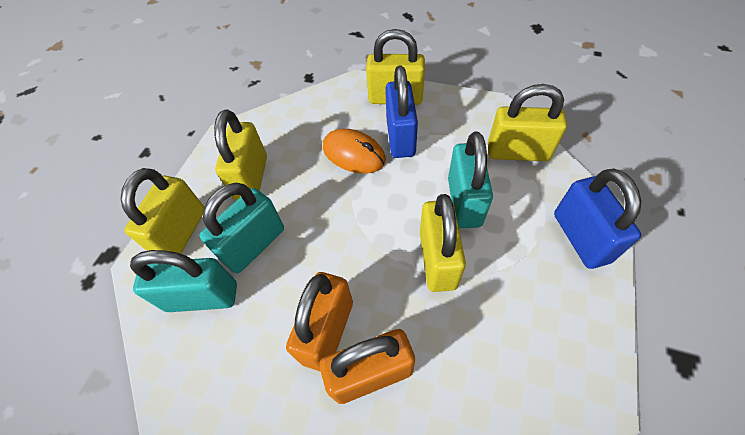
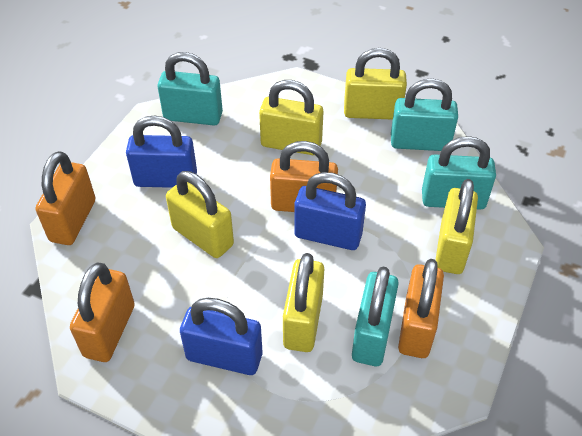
blue padlock: [385,65,418,158] [554,169,641,269] = 2 -> [126,115,197,188] [180,298,262,375] [294,172,366,250] = 3
orange mouse: [323,129,386,174] = 1 -> none = 0
orange padlock: [286,272,353,371] [319,329,415,404] = 2 -> [36,151,95,245] [70,263,135,362] [270,141,338,212] [398,259,444,358] = 4
turquoise padlock: [130,250,237,312] [200,183,284,273] [448,131,493,228] = 3 -> [158,52,223,125] [352,267,399,366] [391,78,458,151] [422,136,496,210] = 4

